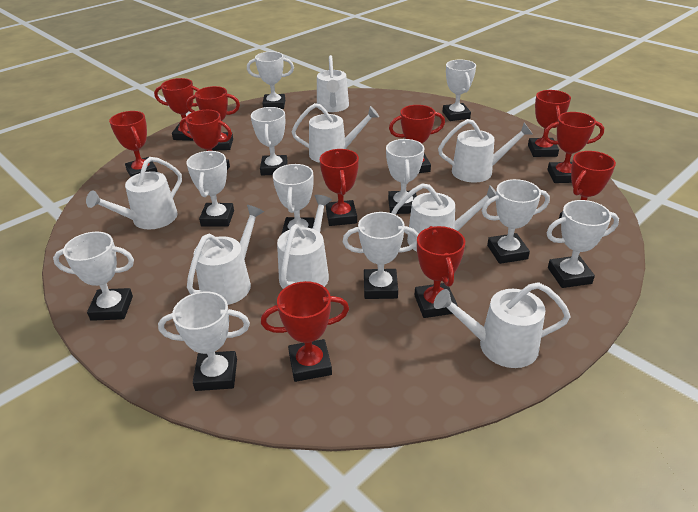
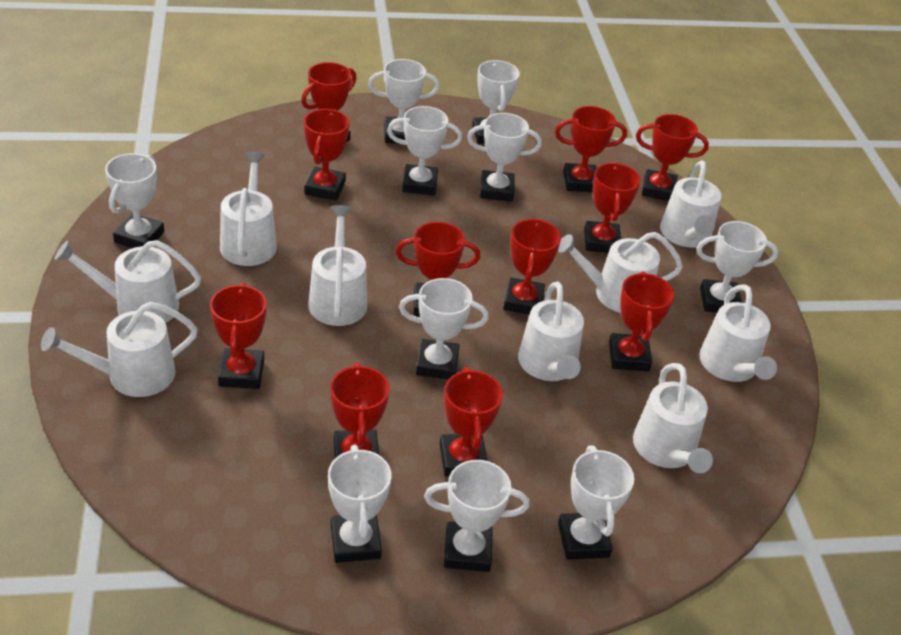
white trophy: [53,232,134,321] [158,291,250,391] [186,151,234,227] [247,51,294,109] [251,107,288,175] [273,164,314,233] [343,212,419,299] [386,139,424,214] [443,59,476,121] [482,179,550,264] [546,200,619,288] = 11 -> [105,153,164,248] [328,445,392,563] [368,59,439,144] [387,106,462,196] [399,278,488,379] [424,460,529,572] [467,113,542,202] [472,60,520,144] [558,445,634,560] [697,221,778,313] = 10
white watering can: [86,157,182,229] [187,205,264,305] [277,195,332,289] [292,103,379,163] [317,55,349,112] [391,183,496,252] [434,282,571,368] [438,119,533,182] = 8 -> [41,302,198,397] [55,240,201,323] [220,152,277,266] [308,205,367,326] [518,282,584,381] [558,232,683,313] [633,363,713,473] [660,160,721,248] [699,284,777,382] = 9

